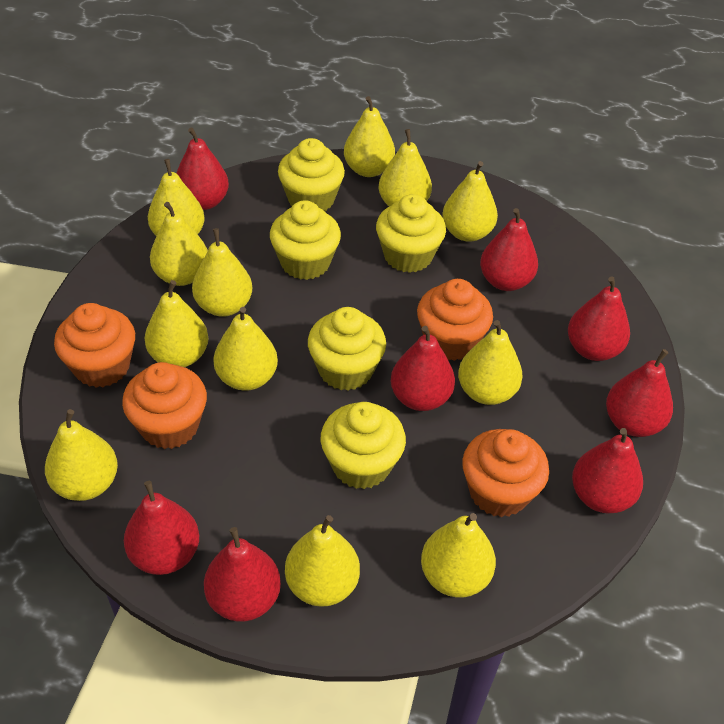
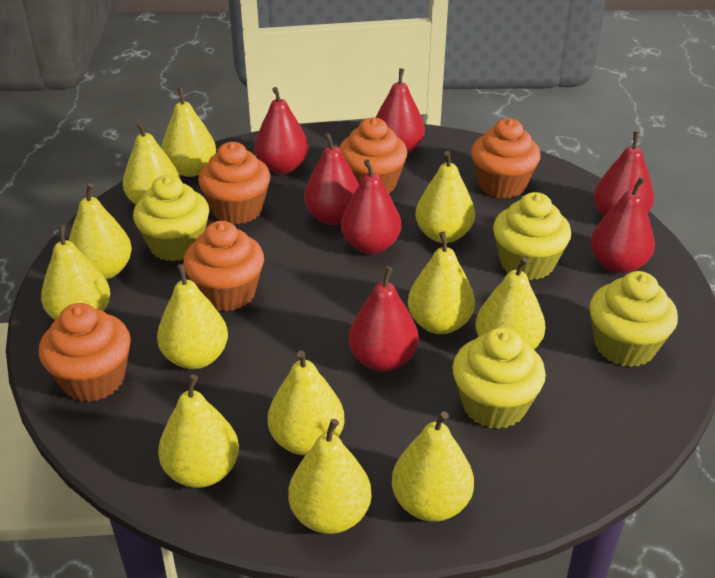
orange cupcake: [54,303,135,387] [122,362,207,449] [417,279,493,361] [462,429,549,517] = 4 -> [39,303,131,402] [183,221,264,311] [198,142,270,224] [339,117,407,193] [471,118,541,198] = 5
red pear: [124,481,199,575] [176,128,229,210] [204,527,281,622] [391,326,455,411] [480,208,538,291] [568,277,630,361] [572,428,643,513] [606,349,673,437] = 8 -> [254,87,309,174] [304,132,359,225] [341,160,401,254] [349,266,419,372] [376,68,425,154] [591,177,655,273] [594,132,654,217] = 7
yellow cupcake: [270,200,341,280] [278,138,345,211] [308,307,386,391] [321,402,406,489] [376,194,446,273] = 5 -> [133,175,209,261] [452,328,546,429] [493,192,571,280] [589,271,678,367] = 4

